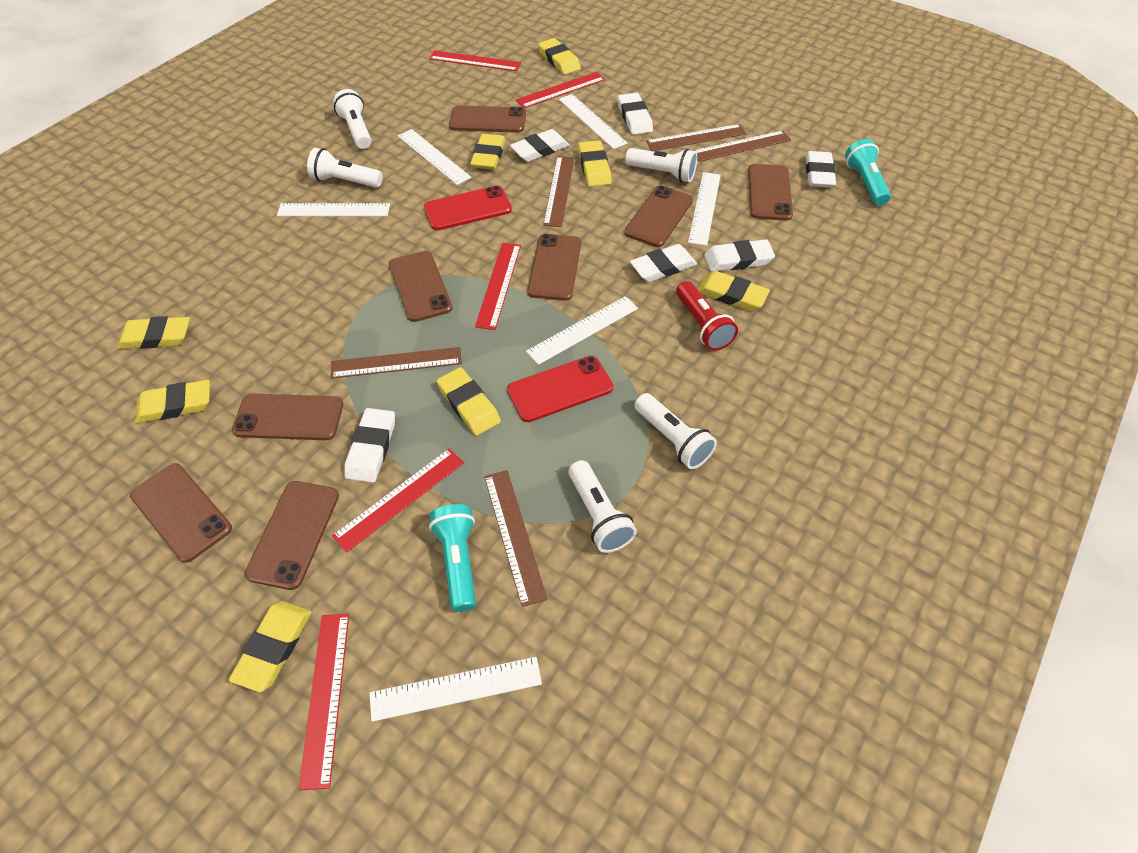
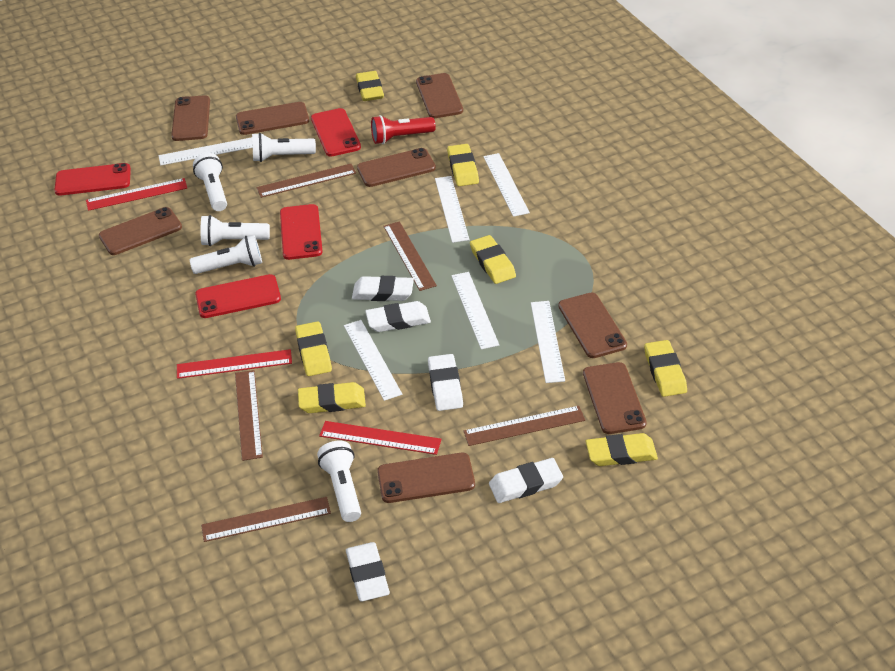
red phone: [424,186,512,230] [507,356,613,422] = 2 -> [54,163,131,196] [195,274,281,318] [280,204,323,260] [311,108,361,157] = 4
red ruler: [299,614,349,790] [332,448,464,553] [429,50,521,71] [475,243,521,330] [516,72,605,108] = 5 -> [86,178,187,211] [177,349,292,379] [319,421,442,455] = 3
turquoise flashlight: [429,504,476,612] [845,139,891,206] = 2 -> none = 0
white eraser: [344,408,395,483] [510,129,569,162] [618,93,653,135] [630,244,697,282] [704,239,775,272] [805,151,836,188] = 6 -> [346,542,390,601] [352,276,414,301] [365,301,431,332] [428,354,463,411] [489,458,563,503] = 5
yellow eraser: [117,316,190,349] [135,380,210,423] [229,601,312,692] [437,367,501,436] [470,134,506,170] [538,38,581,75] [578,140,612,187] [698,271,770,311] = 8 -> [295,321,332,376] [298,382,366,413] [356,71,384,101] [447,144,479,186] [470,235,516,284] [586,433,658,466] [644,340,687,397] = 7

